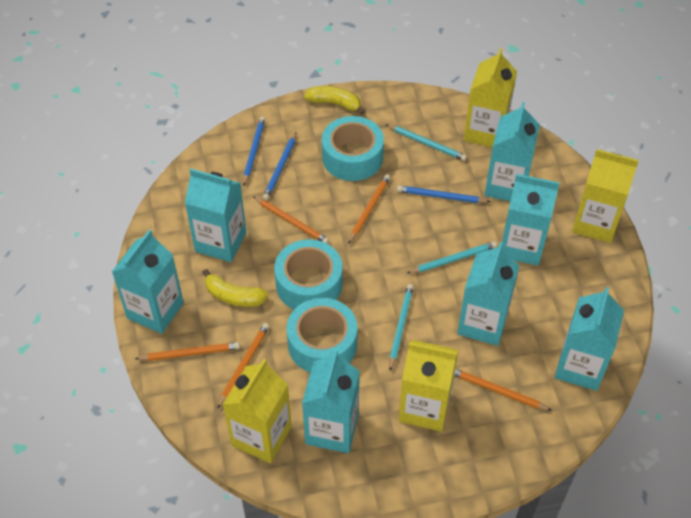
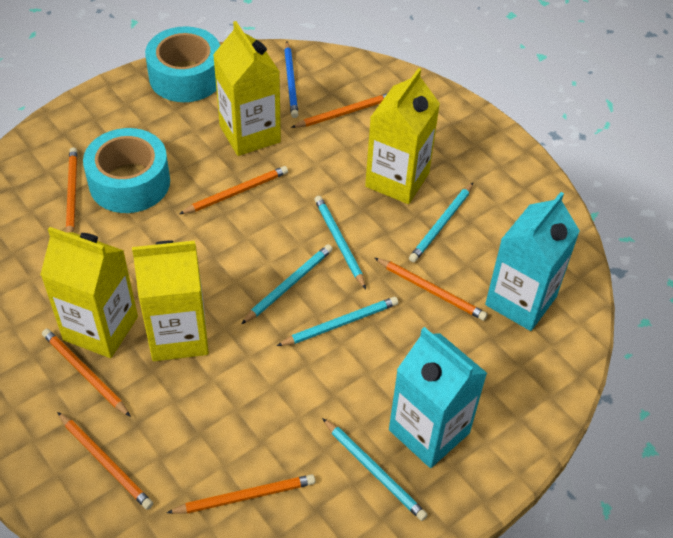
blue pencil: [243,116,265,186] [263,132,297,200] [397,185,491,203] = 3 -> [284,42,299,118] = 1
orange pencil: [135,342,240,361] [217,323,270,409] [253,196,329,244] [348,174,390,244] [454,368,552,411] = 5 -> [42,329,131,417] [57,412,153,510] [66,148,77,233] [167,474,315,514] [179,166,288,214] [291,93,388,128] [375,258,488,321] = 7
turquoise carton: [112,230,184,334] [185,169,247,262] [302,350,360,453] [457,242,519,346] [484,102,540,201] [502,174,559,266] [555,287,624,391] = 7 -> [389,327,487,468] [485,192,580,331] = 2
turquoise pencil: [386,124,467,161] [389,284,414,371] [407,241,497,274] = 3 -> [241,244,333,324] [277,297,398,346] [314,196,366,289] [322,418,428,521] [409,183,473,262] = 5
turquoise tape: [274,240,342,309] [287,298,358,372] [322,116,384,181] = 3 -> [83,128,170,213] [145,26,220,102] = 2
yellow banana: [202,269,268,307] [304,86,365,115] = 2 -> none = 0

